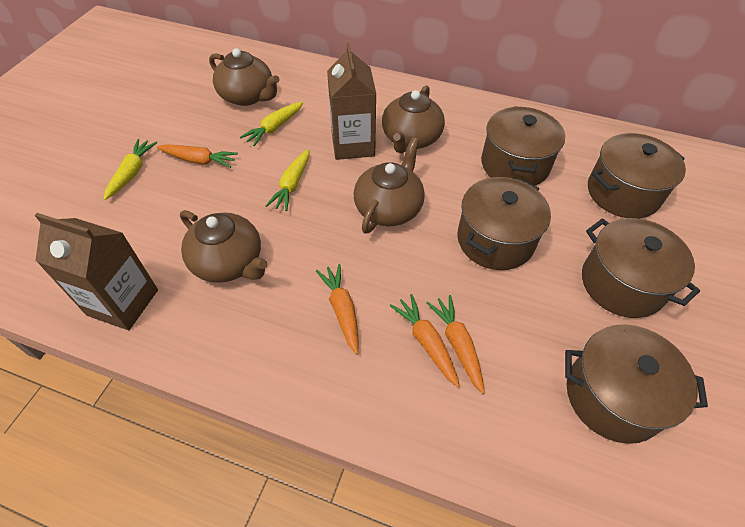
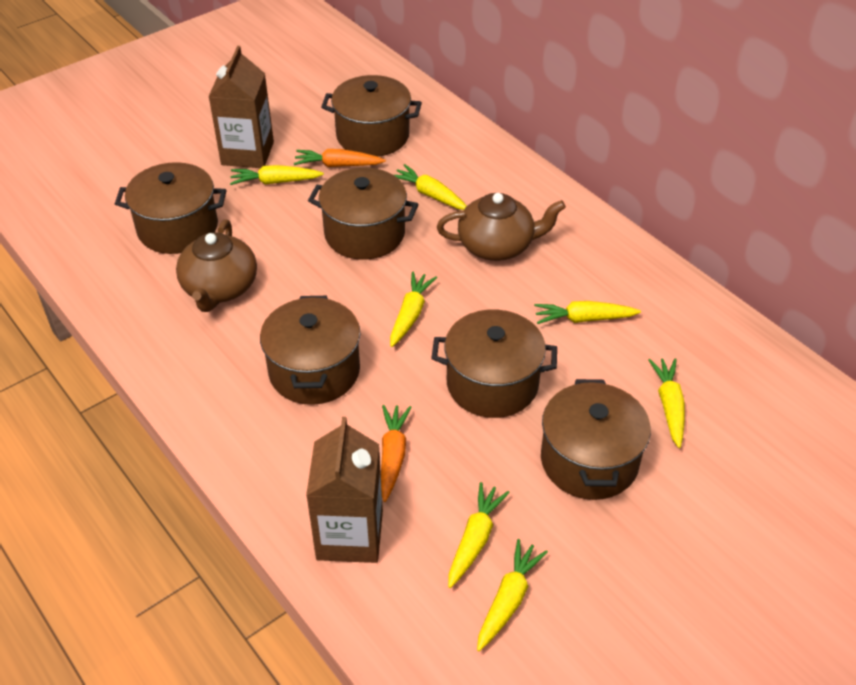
brown pot: [457,177,551,270] [481,106,565,186] [565,324,708,444] [582,218,700,318] [588,133,686,219] = 5 -> [115,162,226,254] [260,296,360,405] [308,168,418,260] [321,75,422,157] [431,310,557,418] [541,379,651,500] = 6
brown teapot: [180,210,267,283] [209,48,280,106] [353,137,425,234] [382,85,445,154] = 4 -> [176,219,257,312] [437,193,566,261] = 2
orange carrot: [157,144,238,168] [316,264,359,354] [390,294,460,387] [427,295,485,394] = 4 -> [294,149,386,167] [381,405,412,502] = 2
yellow carrot: [104,139,157,200] [240,102,303,146] [266,149,310,211] = 3 -> [230,165,324,185] [390,272,437,347] [394,164,467,210] [448,482,510,588] [477,539,548,651] [534,301,641,324] [648,358,685,448] = 7

